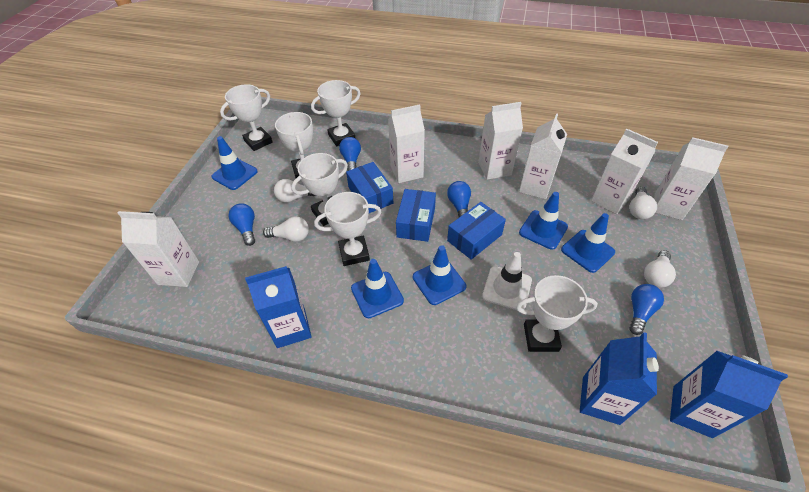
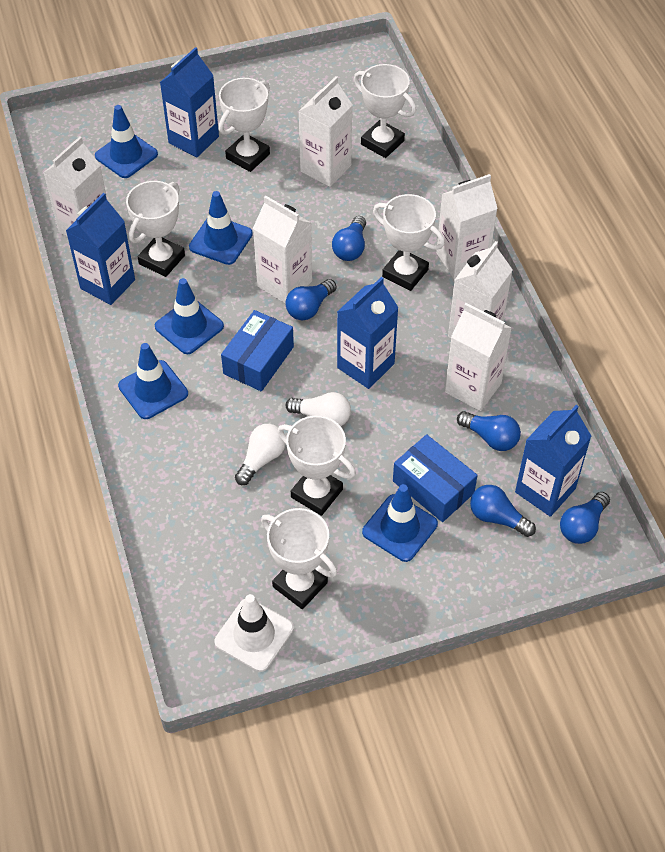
blue box: [346,162,393,213] [396,189,436,242] [447,202,506,260] = 3 -> [221,310,294,391] [393,434,478,522] = 2
blue carton: [245,266,312,348] [580,332,659,425] [670,350,788,438] = 3 -> [66,193,135,305] [160,47,219,157] [337,277,399,389] [515,405,591,517] = 4
blue light bulb: [228,203,255,246] [339,137,361,171] [447,181,471,217] [629,284,664,335] = 4 -> [285,279,337,320] [332,216,366,261] [457,411,521,451] [470,485,536,537] [560,492,610,544] = 5
white light bulb: [263,216,309,242] [274,179,316,202] [629,187,657,219] [644,250,676,288] = 4 -> [235,424,286,485] [286,392,351,426] = 2

